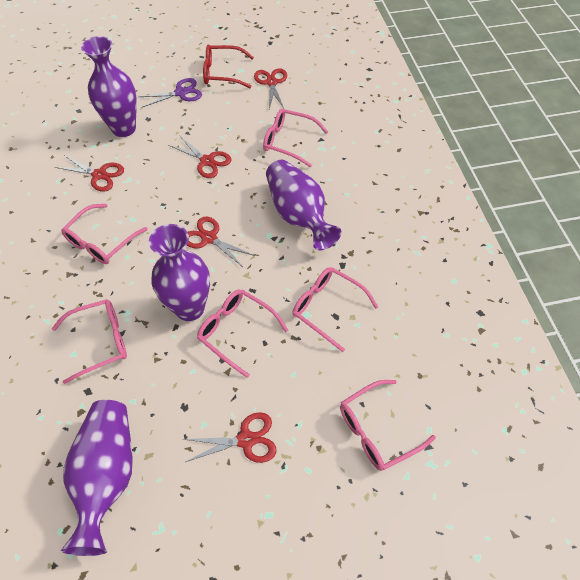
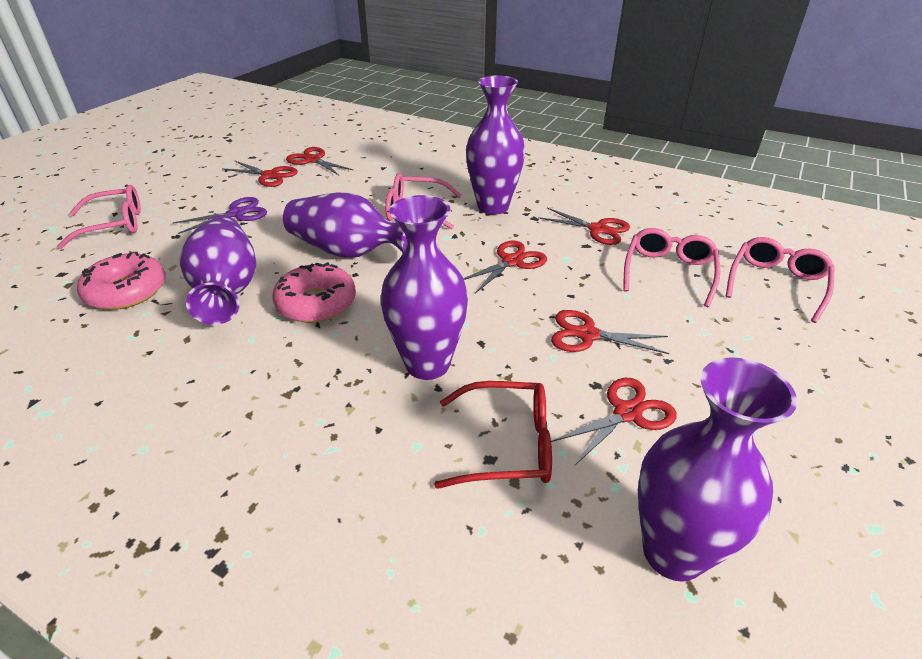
pink donut: none = 0 -> [77,252,165,310] [272,262,356,323] = 2
pink glasses: [52,299,127,384] [61,204,148,264] [197,289,288,378] [263,109,328,167] [292,267,378,352] [340,380,436,471] = 6 -> [57,185,141,249] [385,173,462,229] [623,228,720,307] [726,237,835,323] = 4
purple vase: [61,400,133,556] [81,36,137,137] [149,224,210,321] [266,160,341,250] = 4 -> [179,215,256,325] [283,192,407,258] [380,195,468,380] [466,75,525,215] [638,357,797,582] = 5
red scissors: [55,155,124,192] [168,135,232,178] [183,412,277,463] [187,217,255,268] [254,68,287,109] = 5 -> [223,160,298,187] [286,147,353,175] [464,240,547,293] [538,208,630,245] [551,310,669,354] [551,378,677,466] = 6

